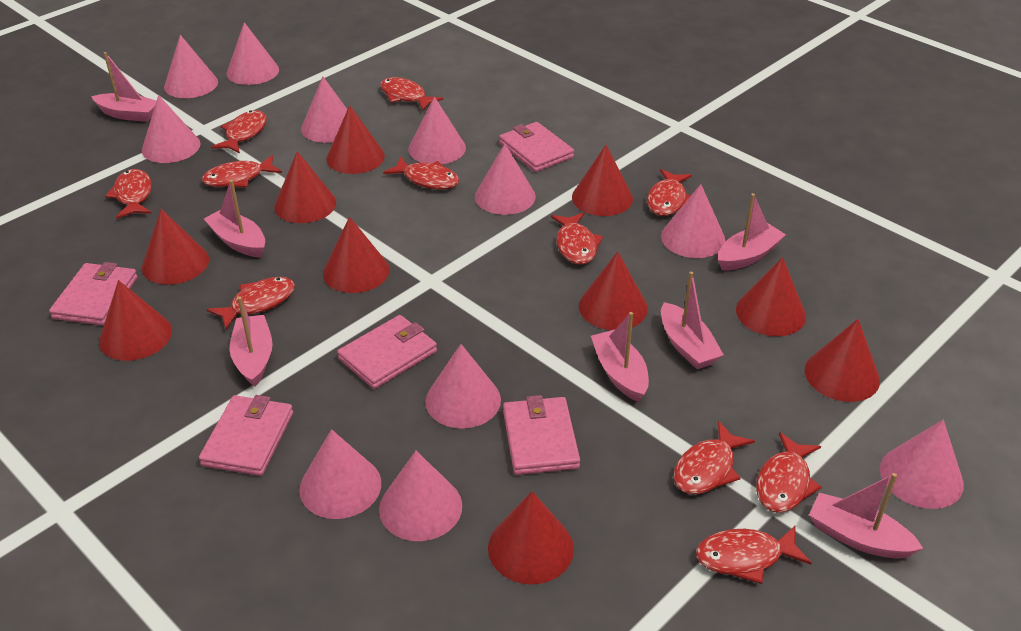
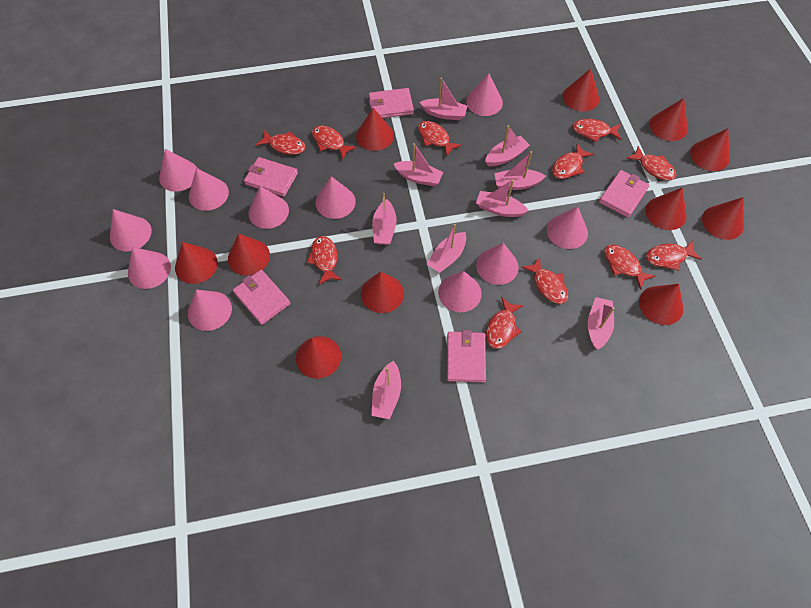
pink boat: [91,52,156,122] [204,180,265,257] [229,297,273,387] [591,312,649,402] [661,272,724,369] [718,193,786,271] [809,473,924,559] = 7 -> [372,193,397,245] [372,361,401,419] [394,143,443,186] [420,78,468,120] [427,224,466,273] [476,179,528,217] [485,125,530,166] [494,151,546,190] [588,297,615,350] = 9
red cone: [99,280,172,361] [142,209,209,285] [274,151,336,223] [323,217,389,293] [326,105,385,174] [488,491,574,584] [572,145,633,216] [579,252,648,330] [736,257,806,336] [805,319,880,402] = 10 -> [175,242,218,284] [228,234,270,276] [296,336,341,379] [356,108,394,151] [361,272,404,313] [563,69,599,112] [639,284,683,325] [645,188,687,230] [650,98,688,141] [690,128,730,171] [702,197,744,240] = 11

